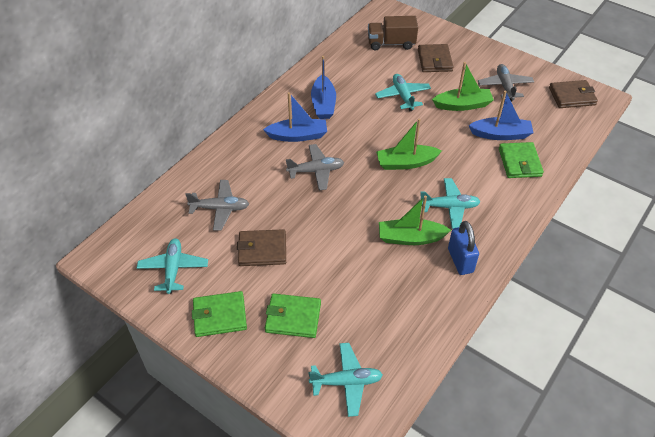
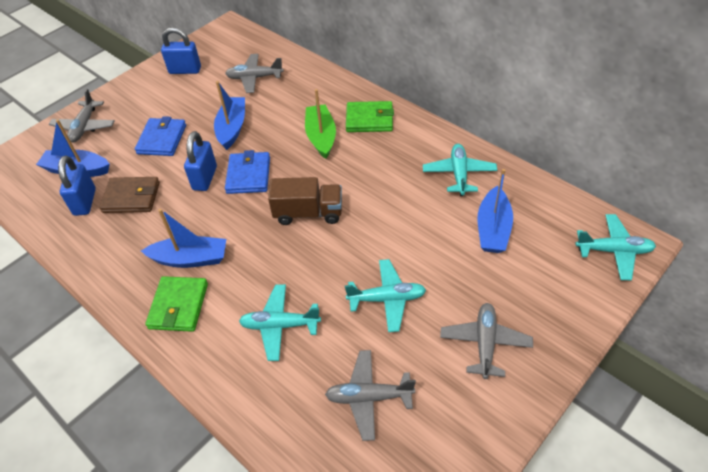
blue boat: [263,92,327,142] [311,56,336,119] [468,91,534,140] = 3 -> [36,119,110,177] [141,209,226,268] [214,81,245,150] [478,169,513,253] = 4
blue padlock: [448,221,479,275] = 1 -> [58,155,96,216] [161,27,201,74] [184,131,217,191] = 3
blue wallet: none = 0 -> [135,116,186,156] [225,150,270,194] = 2
brown wallet: [237,229,286,266] [418,44,454,72] [549,80,598,108] = 3 -> [99,177,160,213] = 1
green boat: [376,119,442,170] [379,196,451,245] [432,62,494,111] = 3 -> [305,89,336,159] = 1
green wallet: [192,291,247,337] [265,293,321,338] [499,142,544,178] = 3 -> [145,276,208,332] [346,101,394,132] = 2
grey plane: [185,180,249,231] [286,144,344,190] [478,64,534,102] = 3 -> [49,89,115,142] [225,54,284,93] [325,350,416,441] [440,303,533,379] = 4

